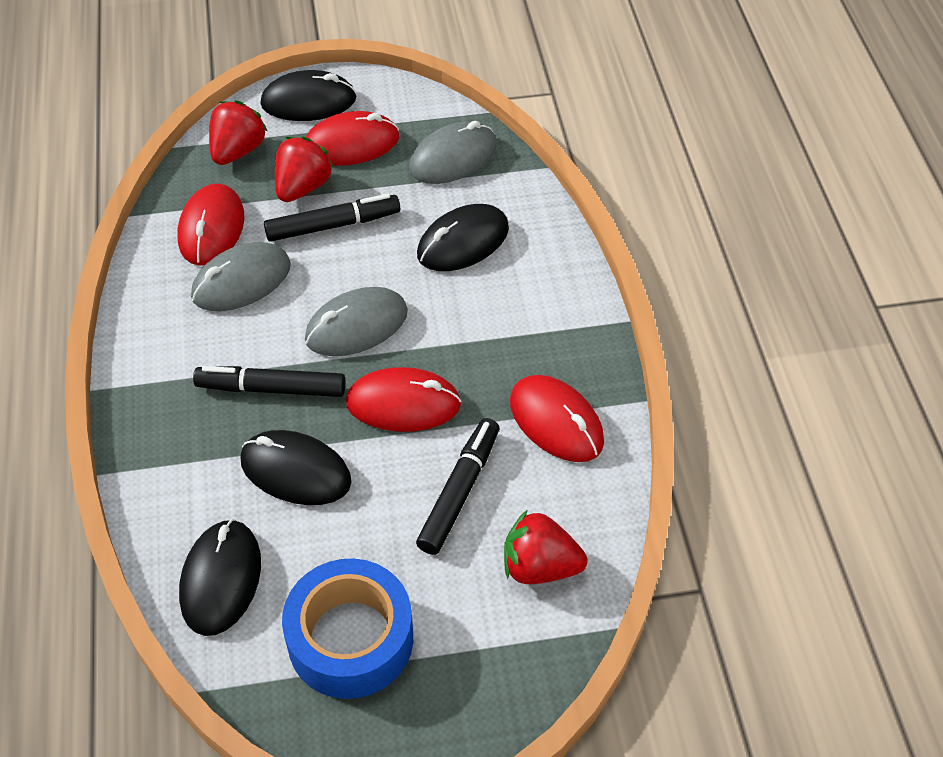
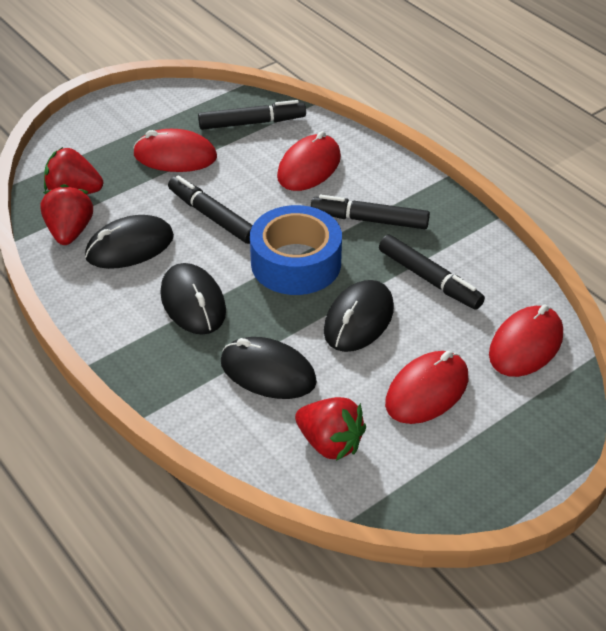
black marker: [193,366,345,397] [264,194,400,242] [416,418,499,555] = 3 -> [168,175,253,244] [198,100,306,130] [311,195,430,229] [379,235,485,310] = 4
grey mouse: [191,242,291,311] [305,287,408,356] [409,121,497,184] = 3 -> none = 0

